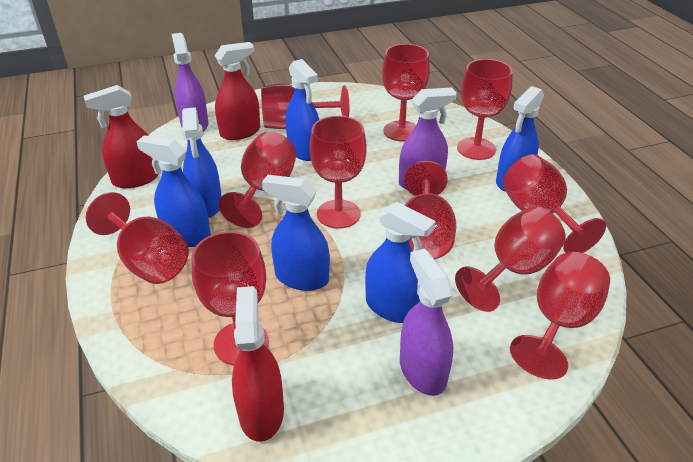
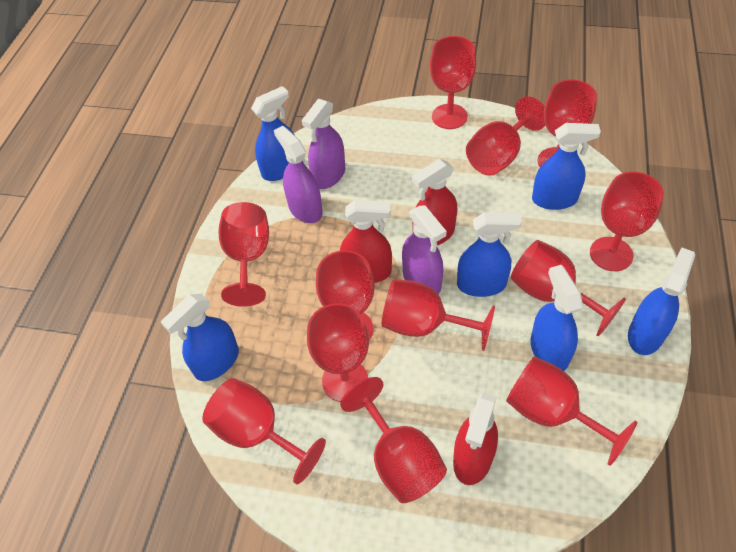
red goblet: [85,192,189,284] [191,231,269,365] [218,132,296,228] [261,84,349,129] [309,116,367,229] [382,44,430,142] [404,161,456,259] [455,207,566,312] [457,59,513,160] [503,154,606,253] [510,252,610,380] = 11 -> [202,378,326,484] [219,202,269,307] [307,303,369,402] [316,250,375,340] [340,377,447,503] [382,279,495,351] [430,36,476,129] [466,96,546,176] [506,356,637,466] [511,240,626,336] [538,79,597,167] [590,172,664,271] = 12

